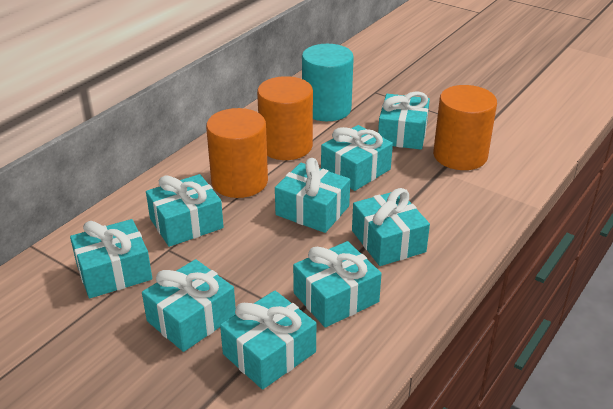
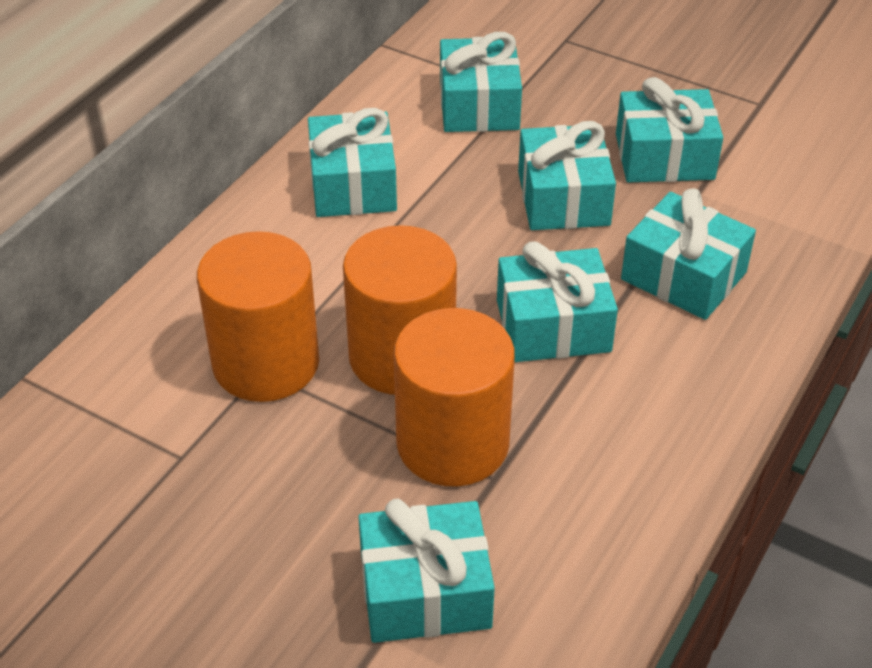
turquoise cylinder: [302,44,354,121] = 1 -> none = 0
turquoise gift: [70,219,152,298] [142,259,236,352] [146,174,224,247] [220,291,316,389] [275,158,350,233] [293,241,382,328] [321,125,393,191] [352,188,430,266] [378,91,430,150] = 9 -> [308,108,397,217] [359,498,495,643] [440,32,522,132] [497,241,618,362] [518,121,616,230] [616,77,723,182] [621,188,756,320] = 7

